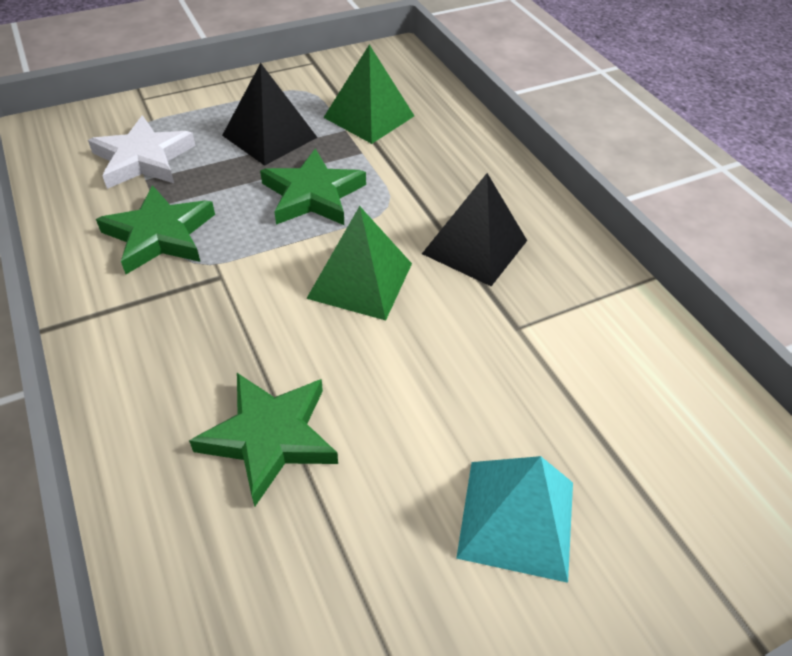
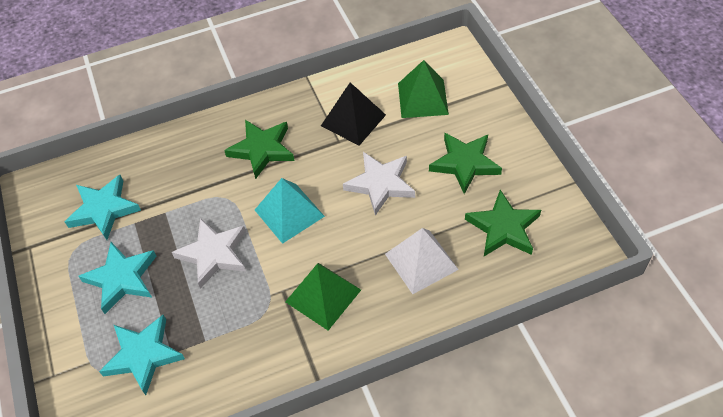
black pyramid: [222,63,318,166] [422,173,527,286] = 2 -> [321,82,386,146] = 1
turquoise star: none = 0 -> [65,175,141,240] [78,242,156,314] [99,315,185,395] = 3
white pyramid: none = 0 -> [385,228,459,294] = 1
white star: [88,116,196,189] = 1 -> [172,218,246,289] [343,152,415,216] = 2

